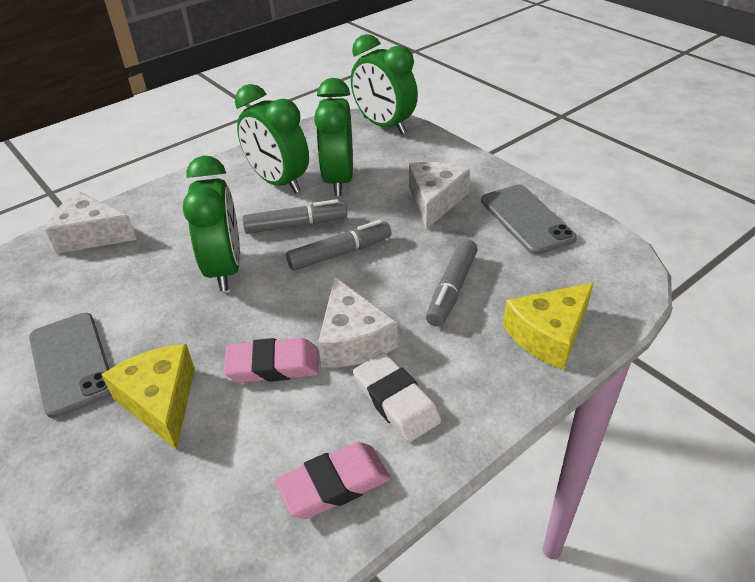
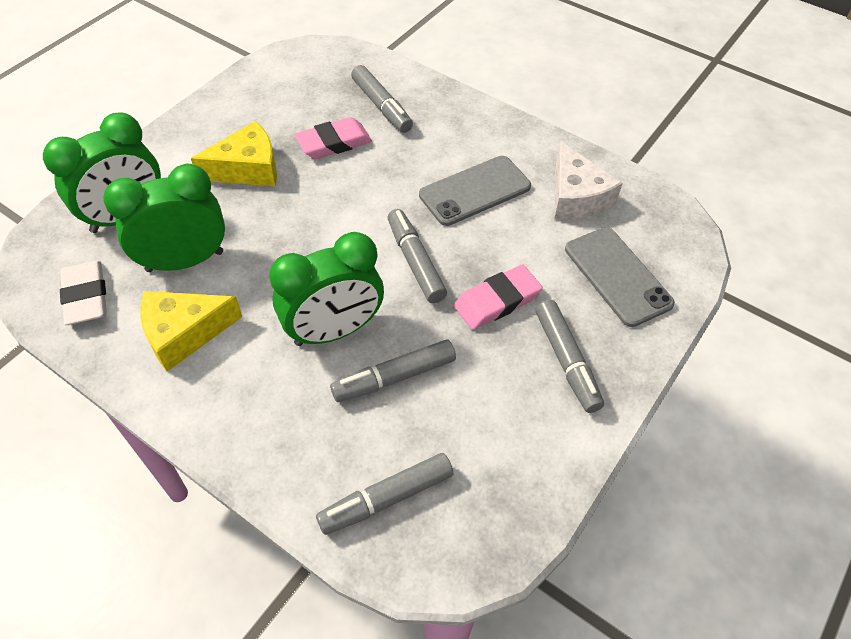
green clock: [183,155,240,291] [235,84,309,193] [314,78,353,196] [351,34,418,134] = 4 -> [43,112,161,233] [103,164,225,272] [269,232,384,346] = 3
grey marker: [242,199,347,234] [286,220,392,271] [426,239,478,327] = 3 -> [316,453,453,535] [330,340,456,402] [351,65,413,133] [388,209,447,303] [536,300,604,413] = 5
white cheese: [46,192,137,254] [318,277,398,367] [409,162,470,229] = 3 -> [554,141,623,220] = 1

